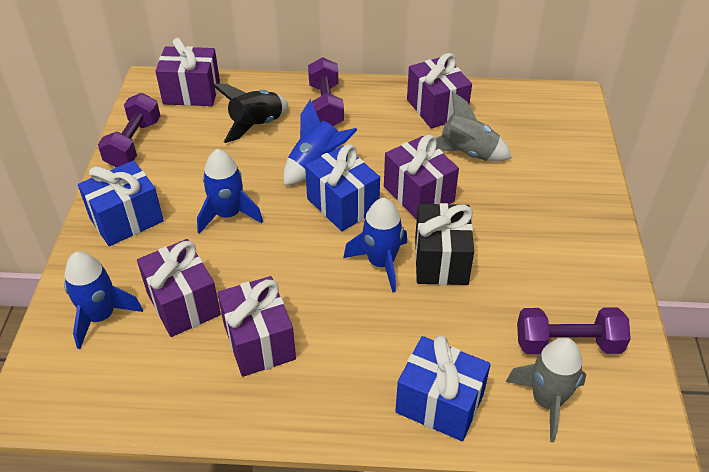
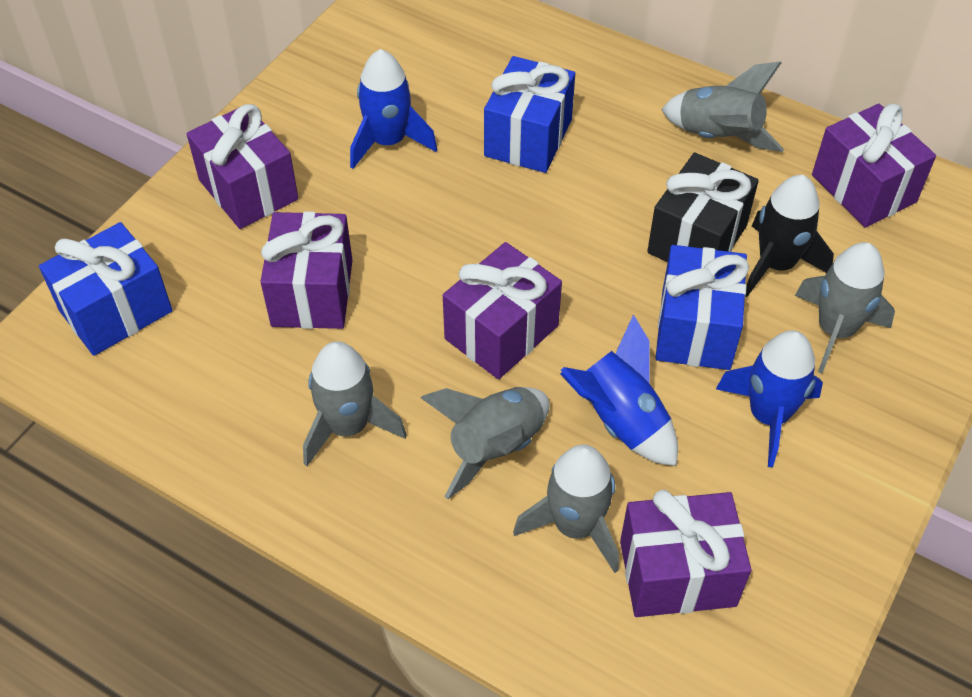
blue rocket: [64,251,143,349] [197,149,263,234] [283,99,357,186] [343,198,407,292] = 4 -> [350,49,437,169] [560,314,678,466] [716,330,823,467] = 3
grey rocket: [436,92,512,162] [506,337,586,442] = 2 -> [303,341,407,466] [421,387,550,499] [513,444,619,573] [661,61,784,152] [795,242,895,374] = 5
purple dumbbell: [98,93,160,167] [308,57,344,126] [517,308,631,354] = 3 -> none = 0

